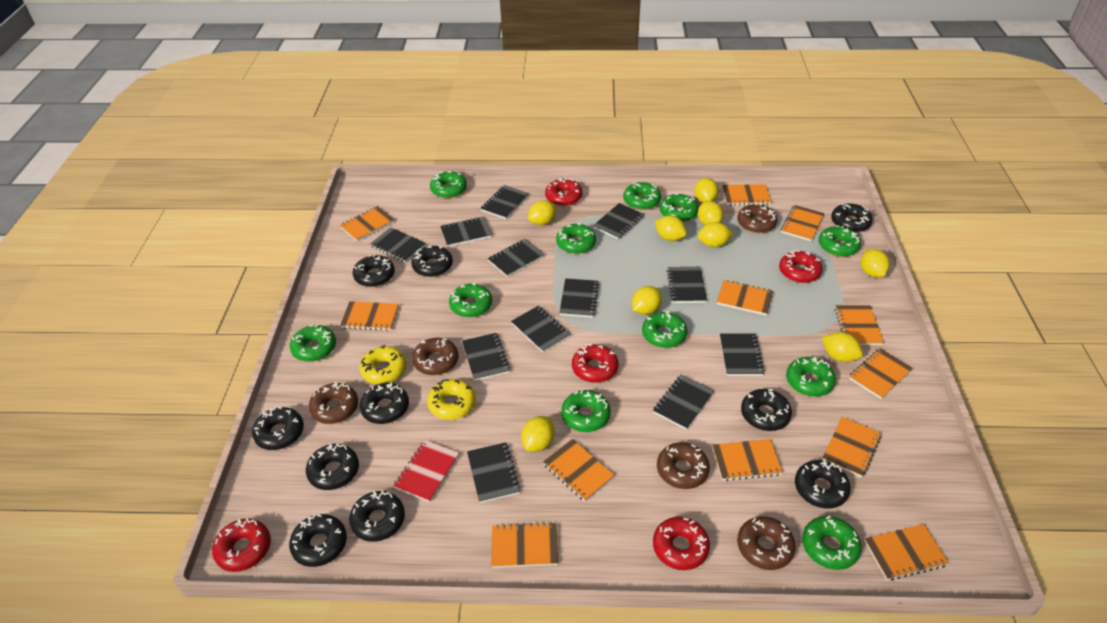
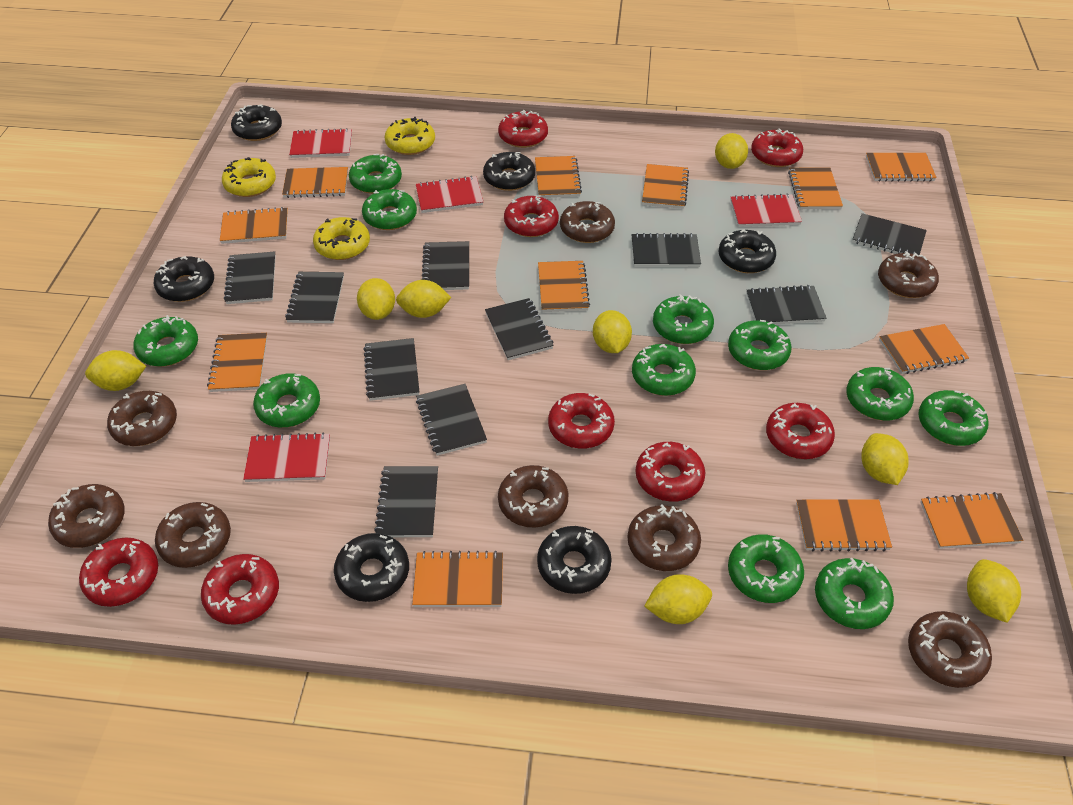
black donut: [252,406,304,450] [289,514,347,567] [306,443,359,490] [349,491,405,542] [353,254,395,287] [360,382,409,424] [411,246,453,277] [741,389,792,431] [795,460,851,508] [831,203,873,232] = 10 -> [154,256,214,302] [231,105,282,141] [334,533,409,602] [483,152,535,191] [537,526,612,594] [719,229,776,273] = 6
black notebook: [370,227,426,263] [440,216,492,247] [462,333,510,381] [467,442,521,503] [480,185,529,219] [488,239,545,277] [511,306,570,352] [559,278,599,318] [593,203,644,239] [653,374,714,430] [667,267,707,303] [720,333,765,376] = 12 -> [224,252,276,304] [285,272,344,323] [363,338,420,401] [374,466,438,537] [416,384,487,456] [422,241,469,290] [485,298,554,360] [631,233,701,267] [746,285,826,324] [852,213,927,255] = 10
brown donut: [309,382,358,424] [412,338,459,375] [657,442,710,489] [737,204,778,233] [737,516,796,570] = 5 -> [48,484,125,548] [107,391,177,446] [155,502,231,568] [498,465,569,527] [560,201,615,243] [627,505,701,571] [878,251,939,298] [908,611,992,688] = 8
red donut: [212,519,271,572] [545,178,583,206] [572,344,618,383] [653,517,710,570] [779,250,823,283] = 5 -> [79,537,158,607] [201,554,279,625] [498,110,548,148] [504,195,559,237] [548,393,615,449] [635,442,705,502] [751,128,803,167] [766,403,835,459] = 8
red notebook: [393,440,459,502] = 1 -> [243,432,330,482] [289,128,352,158] [416,176,483,213] [730,194,802,227] = 4
yellow donut: [359,345,407,384] [427,379,476,420] = 2 -> [222,157,276,197] [313,217,370,260] [385,117,435,155] = 3
yellow lemon: [521,416,555,452] [528,200,557,225] [632,286,662,315] [655,215,687,241] [694,178,719,203] [697,222,734,247] [698,201,724,225] [822,332,863,362] [861,249,890,278] = 9 -> [85,350,146,391] [357,278,395,320] [396,280,451,318] [593,310,632,353] [644,574,712,624] [715,133,748,169] [861,433,909,485] [967,559,1021,623] = 8

